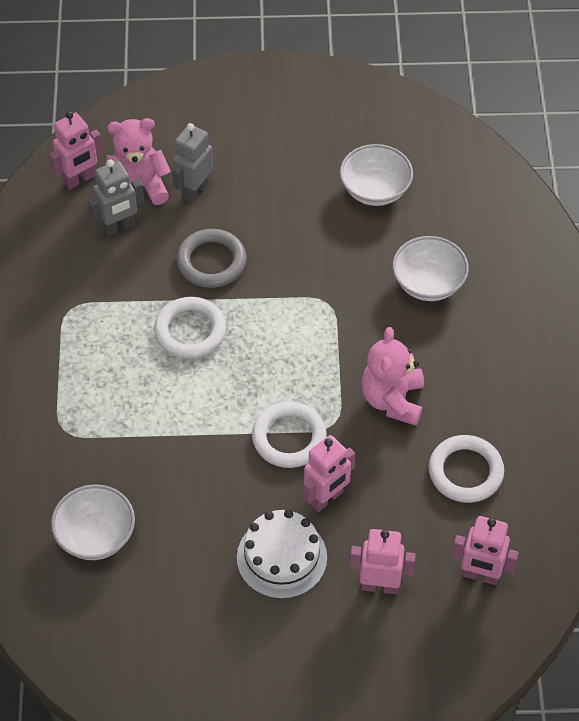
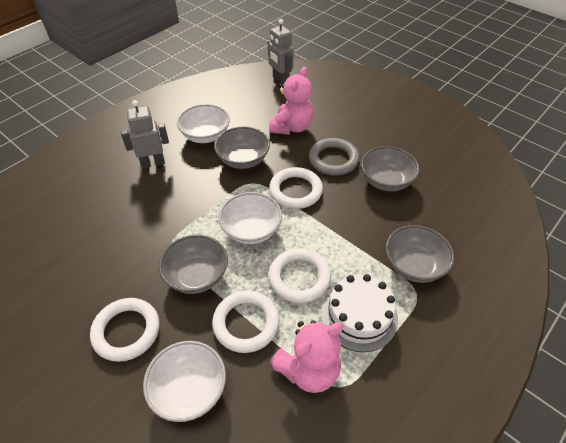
grey bowl: none = 0 -> [159,235,228,294] [214,126,270,169] [361,146,419,191] [386,225,454,283] = 4
pink robot: [49,111,103,189] [303,435,355,512] [350,529,416,594] [452,516,519,585] = 4 -> none = 0
white ring: [154,297,226,359] [252,401,327,468] [429,435,504,503] = 3 -> [90,298,160,362] [212,291,280,353] [269,167,323,209] [269,248,331,303] = 4

